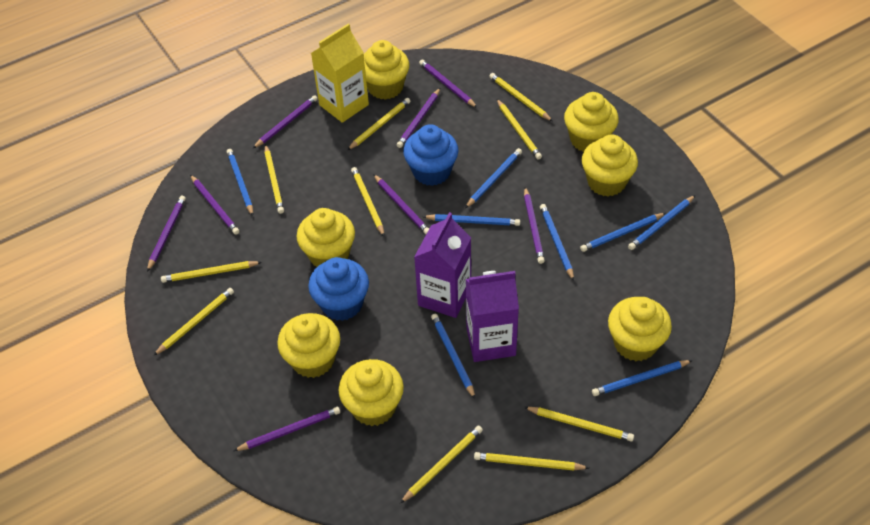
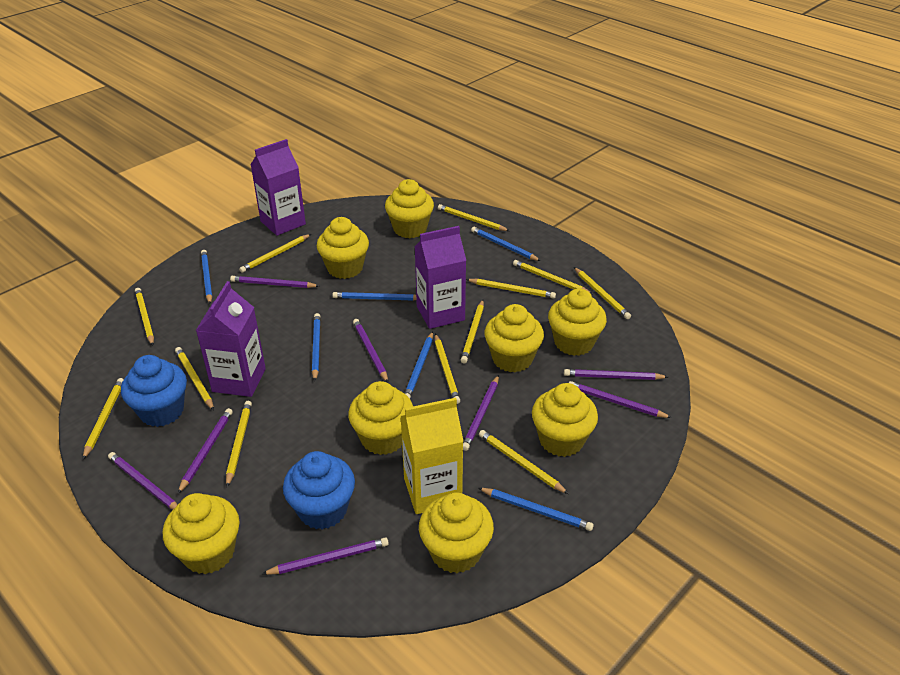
blue pencil: [227,149,253,216] [423,214,520,226] [431,314,475,399] [465,148,522,208] [540,204,574,281] [580,213,666,252] [592,360,693,396] [628,195,695,250] = 8 -> [201,250,212,304] [312,313,321,381] [332,292,416,301] [404,331,433,399] [471,227,541,261] [479,488,594,531] = 6
purple carton: [414,212,471,318] [466,271,519,362] = 2 -> [196,281,266,397] [250,139,306,236] [415,226,466,329] = 3
yellow cupcake: [277,313,340,378] [297,208,355,267] [338,359,404,426] [363,40,409,100] [564,92,619,152] [582,135,638,196] [608,297,672,361] = 7 -> [163,493,240,574] [317,217,369,279] [348,381,413,455] [385,179,434,238] [419,492,494,573] [485,304,544,373] [532,383,598,457] [548,288,607,356] = 8
yellow pencil: [153,288,234,356] [161,261,262,283] [264,144,284,214] [347,98,410,150] [351,167,384,236] [400,425,483,503] [474,452,589,471] [489,73,552,121] [497,99,542,160] [524,407,634,442] = 10 -> [83,378,124,459] [135,288,154,346] [175,347,214,410] [226,401,252,487] [239,234,311,273] [435,334,460,404] [438,204,509,231] [461,300,484,363] [466,279,556,299] [479,430,569,494] [513,260,592,294] [574,267,631,319] = 12

